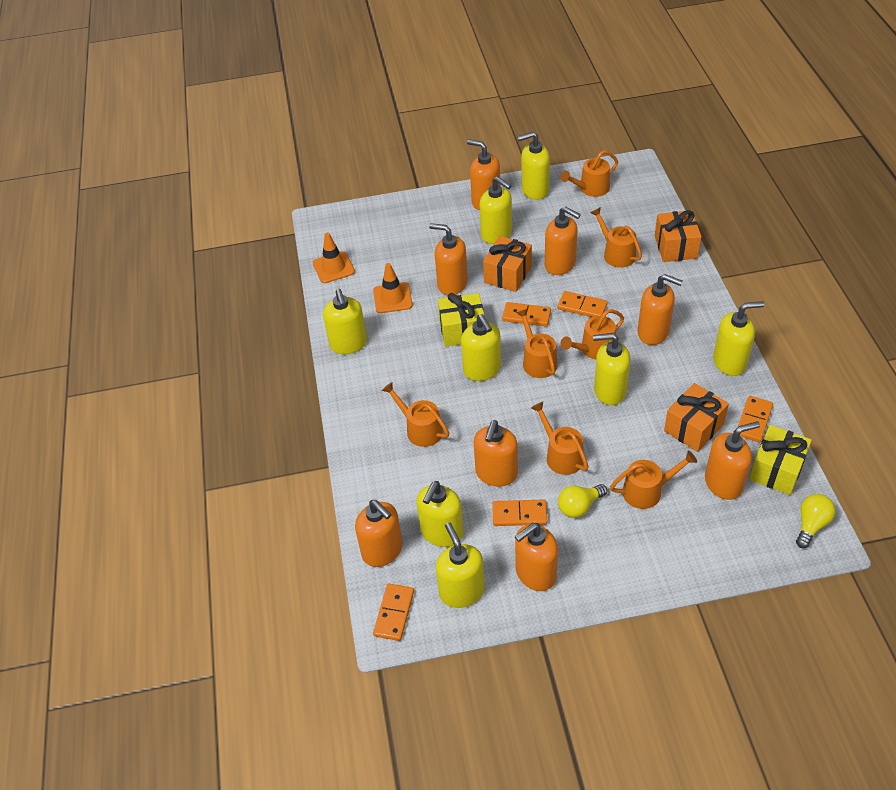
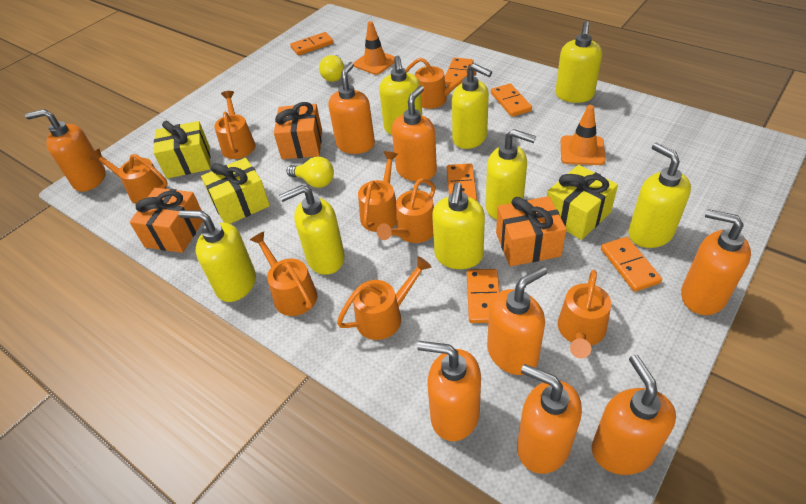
orange domino: [373,584,414,641] [492,500,547,526] [502,302,551,326] [557,291,608,317] [738,396,773,442] = 5 -> [290,32,334,55] [445,58,474,86] [447,163,477,201] [467,269,500,323] [491,83,532,117] [601,237,662,292] = 6
orange watering can: [382,382,449,447] [516,309,558,378] [531,402,588,475] [561,150,618,197] [561,309,624,360] [591,207,642,268] [610,451,697,509] = 7 -> [90,149,168,204] [214,91,256,159] [250,232,317,316] [337,256,432,340] [358,151,398,232] [377,178,435,243] [406,58,477,109] [558,270,611,359] = 8
yellow gift: [438,293,485,347] [749,425,812,495] = 2 -> [154,121,211,179] [201,158,270,224] [547,165,618,240] = 3

